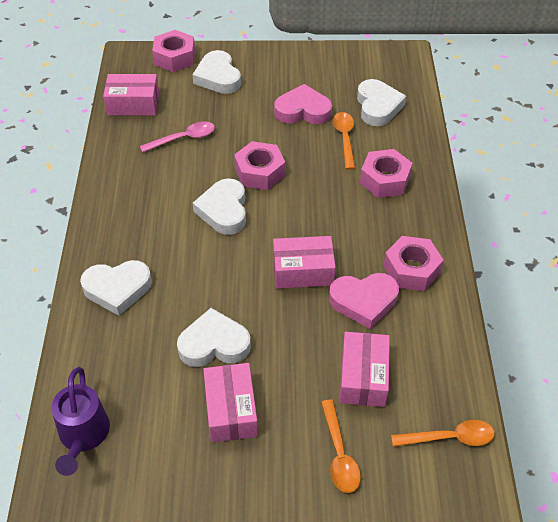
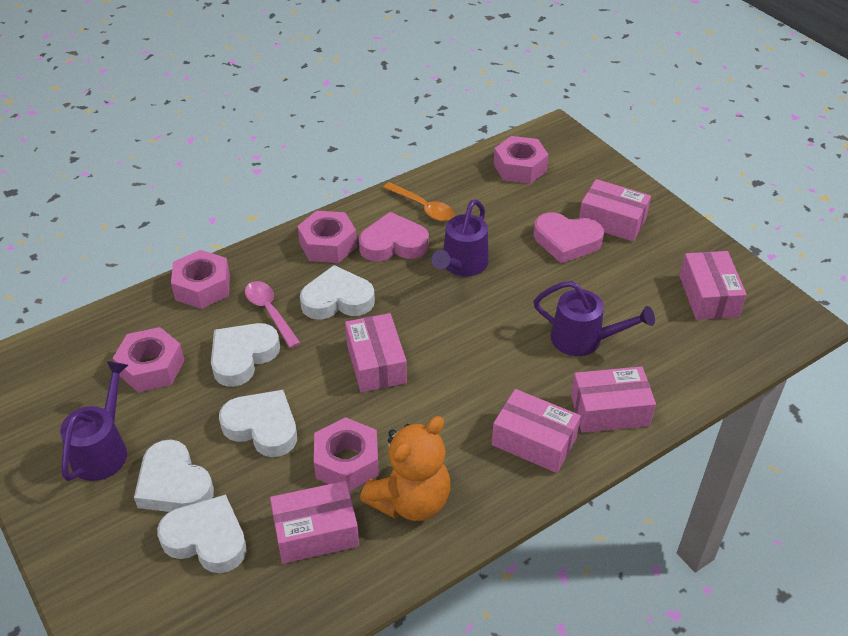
orange spoon: [321,400,361,493] [333,112,355,170] [391,420,495,447] = 3 -> [383,182,455,221] = 1
orange teddy bear: none = 0 -> [360,416,450,521] = 1
pink box: [103,74,159,115] [203,363,258,443] [273,236,336,289] [340,332,390,407] = 4 -> [270,481,359,564] [345,313,407,392] [492,389,581,473] [571,366,656,433] [579,179,651,242] [680,251,747,320] = 6
pink nut: [152,30,195,72] [234,141,285,190] [360,149,413,198] [383,236,443,291] = 4 -> [113,327,185,392] [171,250,230,309] [297,211,357,263] [314,417,379,491] [494,136,549,184] = 5
purple watering can: [51,367,110,476] = 1 -> [60,361,128,481] [431,199,489,277] [534,281,655,356] = 3

